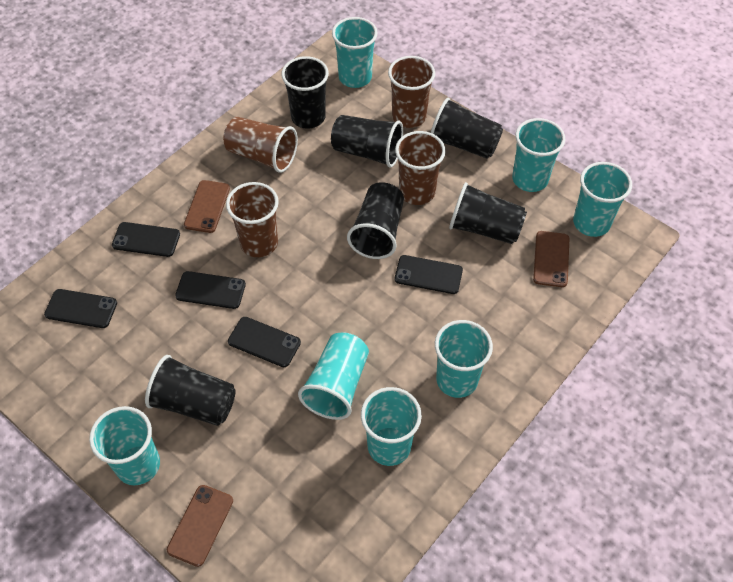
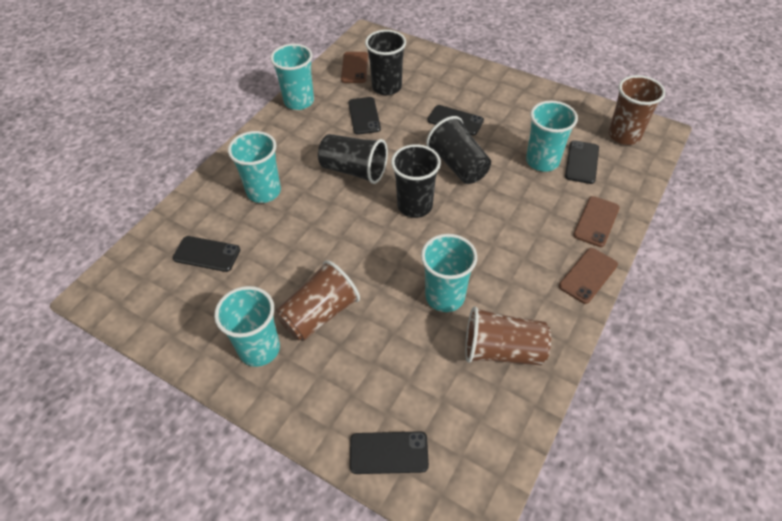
black cup: [145,355,236,426] [281,56,329,129] [331,115,403,168] [347,182,404,259] [431,98,503,159] [449,182,527,244] = 6 -> [318,134,388,184] [365,30,406,95] [391,144,441,218] [426,116,491,184] = 4
brown cup: [223,117,298,173] [226,182,279,257] [388,56,435,128] [395,131,446,205] = 4 -> [276,260,360,341] [465,306,551,365] [608,75,665,145] = 3
turquoise cup: [89,406,160,485] [298,332,369,420] [332,17,378,88] [361,387,422,466] [435,320,493,398] [512,118,565,192] [573,162,632,237] = 7 -> [214,286,280,367] [228,131,281,203] [270,44,314,110] [421,234,477,312] [526,101,578,172] = 5

